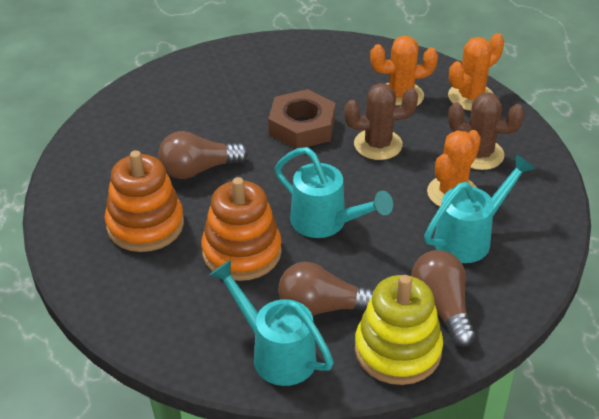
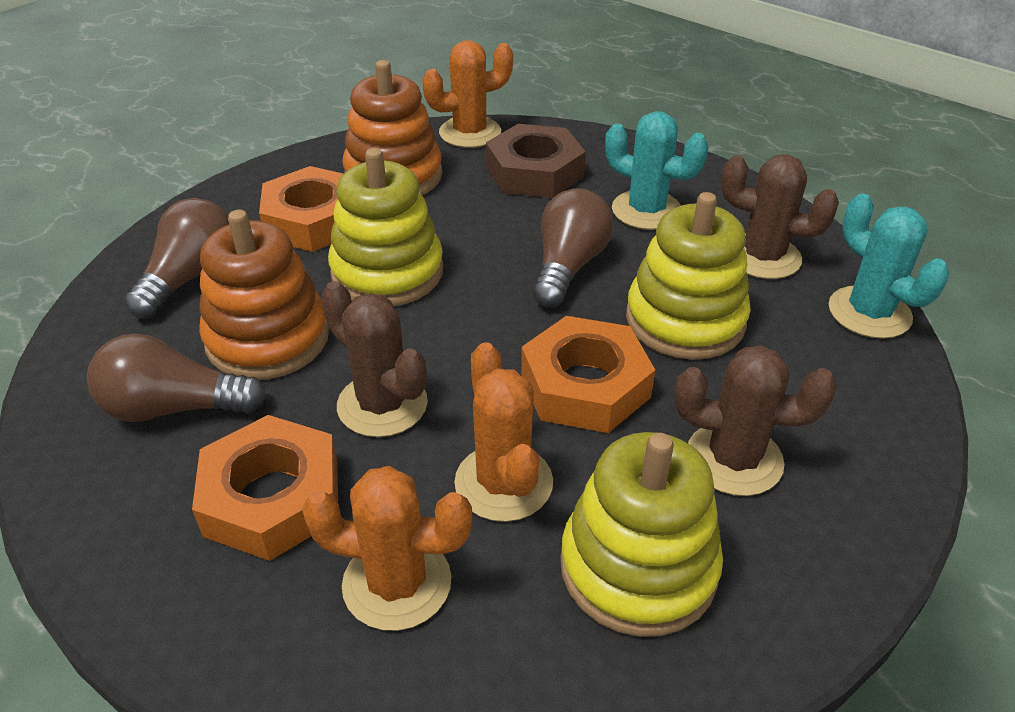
brown cactus: [344,83,418,160] [448,93,525,170] = 2 -> [321,281,428,437] [675,345,836,496] [721,155,839,279] = 3
orange nut: none = 0 -> [192,415,338,561] [259,166,343,252] [521,316,655,433] = 3
turquoise cactus: none = 0 -> [605,111,709,230] [829,194,949,339] = 2
turquoise watering can: [209,260,334,386] [275,147,393,238] [424,154,535,263] = 3 -> none = 0
yellow stacking toy: [355,275,443,385] = 1 -> [328,148,443,306] [560,432,723,637] [626,192,751,360] = 3

